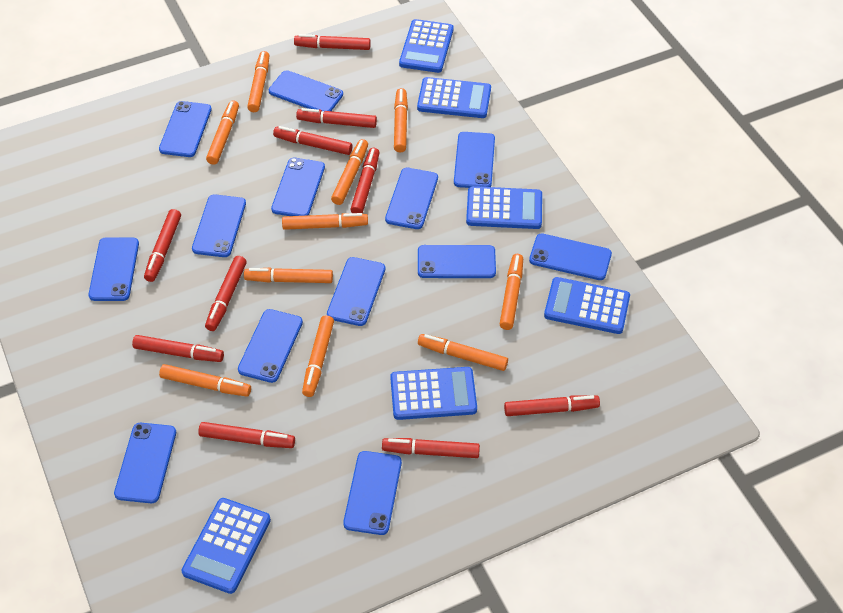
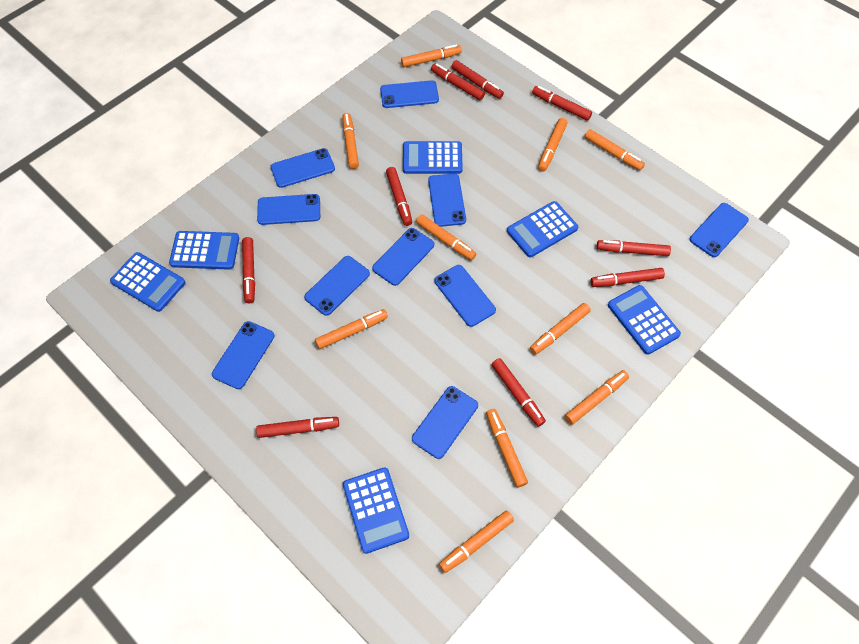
blue phone: [88,237,139,301] [114,423,176,503] [159,101,212,157] [192,195,246,257] [238,309,303,383] [269,70,343,111] [271,158,325,216] [327,257,385,326] [343,451,402,535] [385,168,438,229] [418,245,496,278] [454,132,495,188] [529,233,612,280] = 13 -> [212,321,275,389] [257,194,320,225] [270,148,335,188] [304,256,370,316] [372,228,434,286] [380,80,439,108] [412,386,478,459] [428,174,466,227] [435,265,496,327] [689,203,749,257] = 10
red marker: [132,335,224,362] [144,209,181,282] [198,422,295,448] [205,256,247,331] [273,126,353,155] [294,34,371,50] [296,108,377,128] [350,148,380,213] [382,438,480,458] [504,395,600,416] = 10 -> [242,237,255,303] [256,417,339,438] [386,167,412,226] [431,64,485,100] [451,60,504,99] [491,358,546,427] [532,86,592,121] [591,268,665,287] [597,240,671,256] = 9

